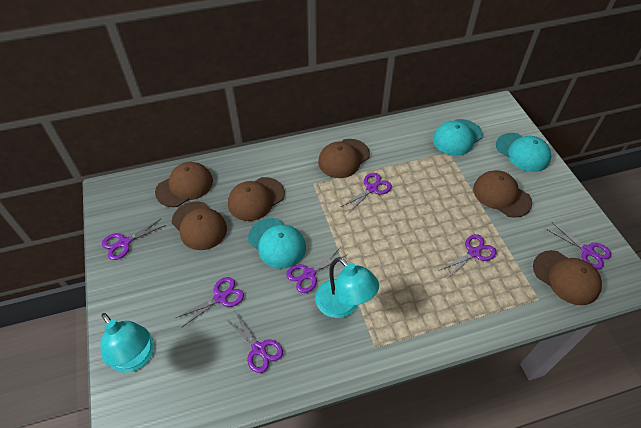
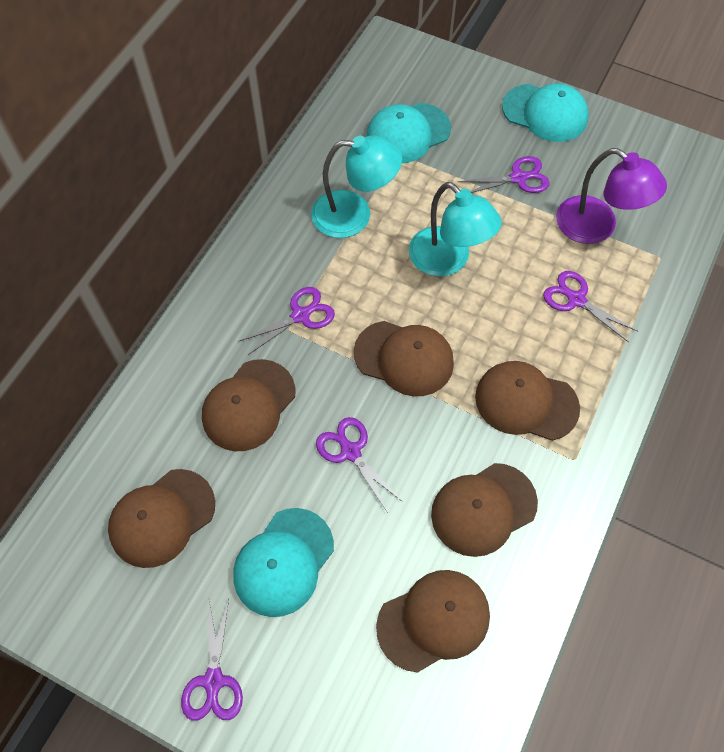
purple lamp: none = 0 -> [556,148,667,244] = 1
purple scissors: [102,218,166,260] [176,277,244,328] [225,310,283,373] [286,247,348,293] [341,173,392,214] [440,234,496,279] [546,222,611,269] = 7 -> [181,599,243,721] [238,287,335,355] [316,417,403,513] [458,156,550,193] [543,271,637,343] = 5

